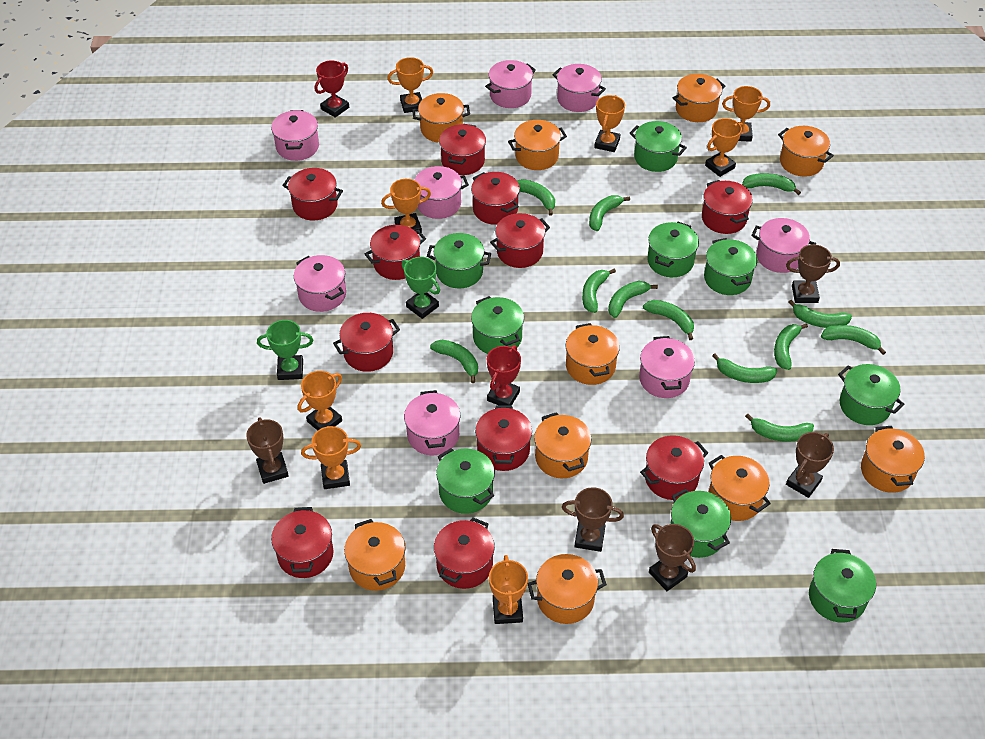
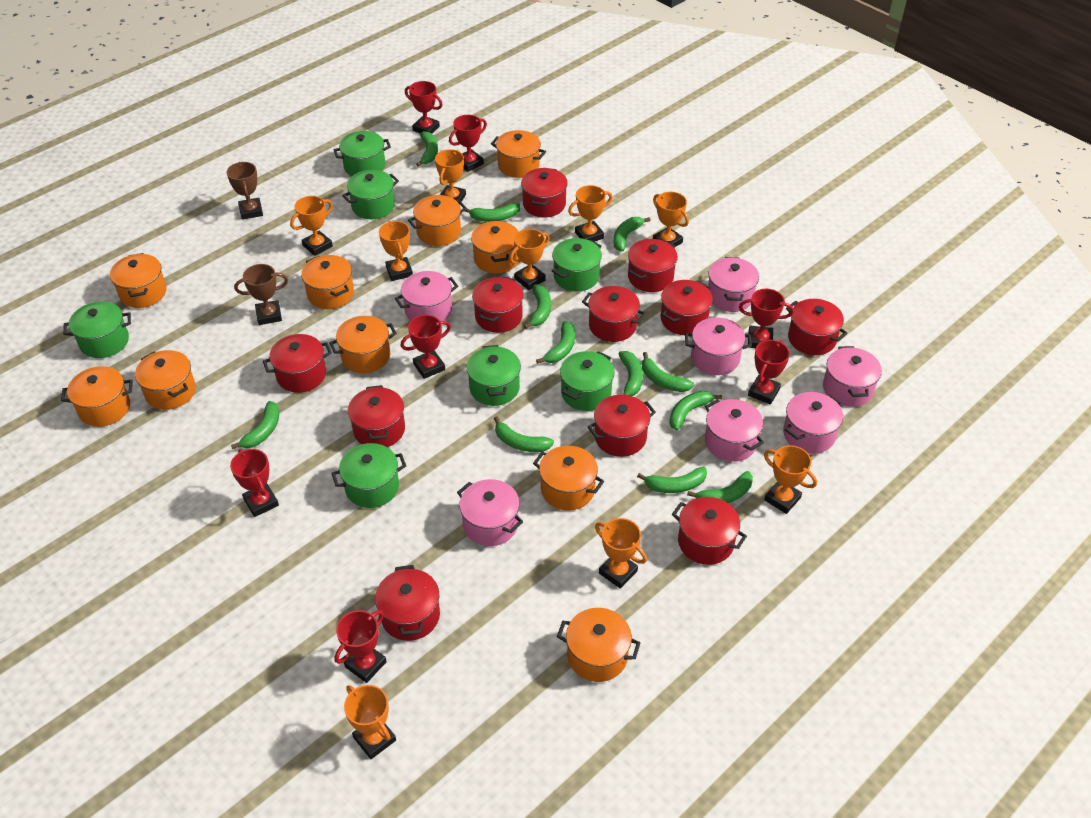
brown trophy: [246,417,289,484] [562,487,624,552] [649,524,696,591] [786,244,840,303] [786,432,834,498] = 5 -> [227,162,263,220] [234,264,288,325] = 2
green pot: [427,233,491,289] [436,448,495,514] [471,296,524,354] [630,121,687,172] [647,222,699,277] [670,489,731,558] [704,238,757,295] [809,549,876,623] [838,364,905,425] = 9 -> [63,301,131,358] [331,443,406,508] [333,131,391,176] [342,170,399,219] [466,345,521,406] [552,238,602,291] [560,351,614,411] = 7
green trophy: [257,320,313,380] [402,257,440,319] = 2 -> none = 0
orange trophy: [297,371,342,431] [301,426,361,489] [381,179,431,234] [387,57,433,113] [489,555,528,624] [594,95,625,152] [705,118,744,177] [722,86,770,142] = 8 -> [290,196,333,256] [344,685,396,759] [379,221,413,281] [435,149,466,205] [509,229,550,290] [568,185,612,242] [595,518,647,589] [653,192,689,247] [764,445,817,514] = 9
pink pot: [271,110,319,161] [294,255,346,312] [404,390,460,455] [415,166,469,219] [485,60,536,108] [552,64,606,112] [639,336,695,398] [751,218,816,273] = 8 -> [395,271,458,321] [457,479,523,546] [685,317,752,375] [705,399,764,462] [708,257,759,312] [783,392,843,454] [823,346,882,407] = 7
red trophy: [315,60,349,118] [487,345,521,406] = 2 -> [230,449,279,517] [334,610,387,683] [401,315,451,379] [405,81,443,133] [449,115,487,172] [739,289,794,348] [748,340,790,405] = 7

